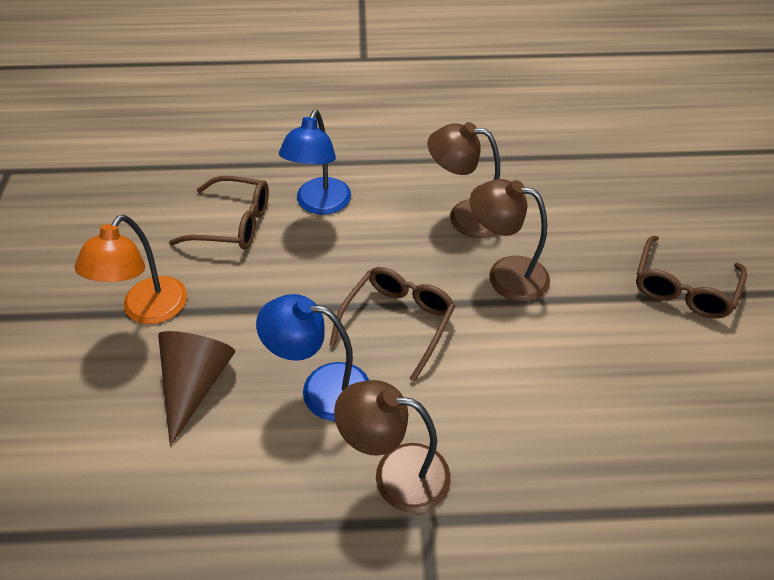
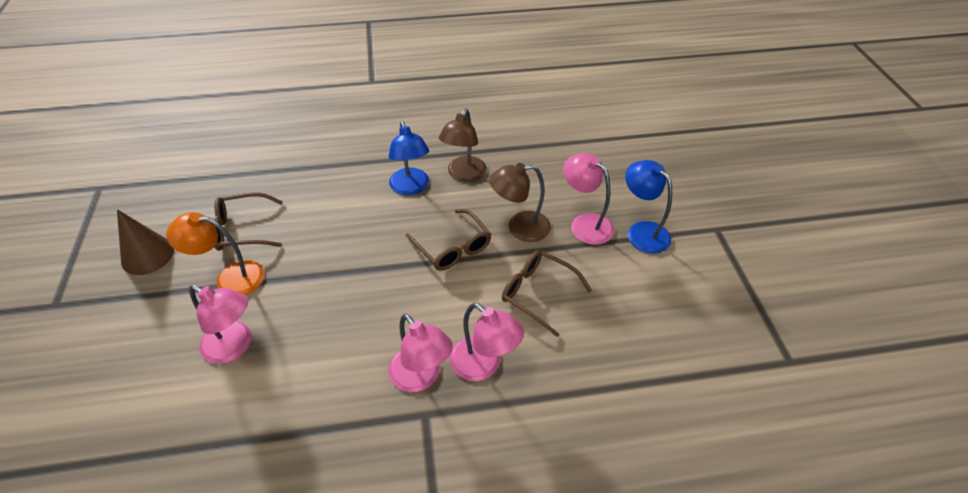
brown lamp: [334,380,451,513] [427,122,500,238] [470,179,550,302] = 3 -> [439,109,487,182] [489,163,551,242] = 2
pink lamp: none = 0 -> [189,285,251,364] [388,314,453,392] [449,303,524,381] [563,153,614,245] = 4

